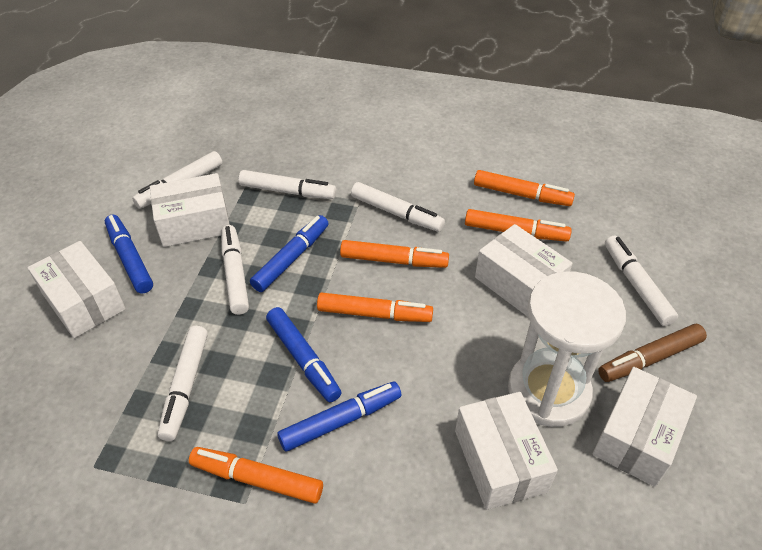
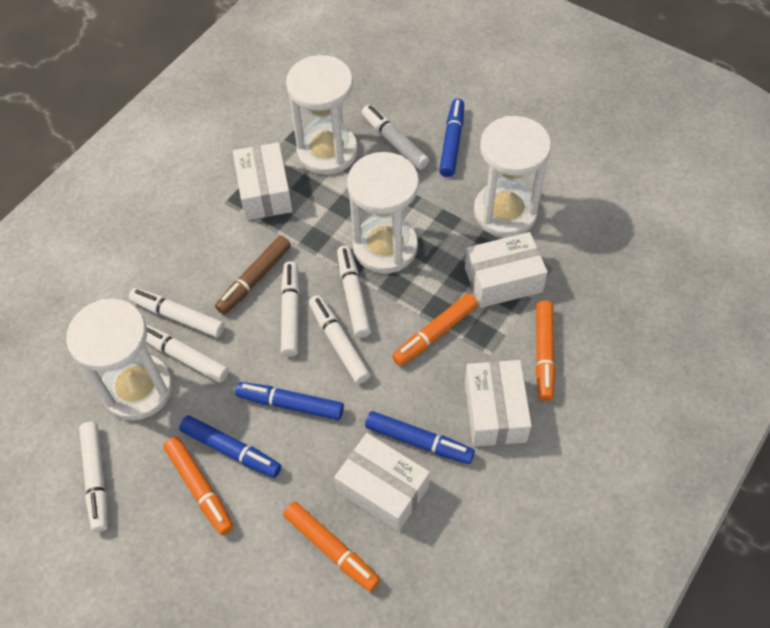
orange marker: [189,447,323,504] [317,292,433,322] [340,240,449,268] [465,209,572,242] [474,170,575,206] = 5 -> [163,437,234,535] [283,502,380,592] [392,293,478,366] [536,301,556,401] = 4
white box: [28,241,126,338] [150,173,230,247] [455,392,558,510] [475,224,573,317] [592,367,697,487] = 5 -> [233,142,293,220] [334,433,430,531] [465,232,548,308] [465,360,532,447] = 4
white hourglass: [508,271,626,427] = 1 -> [66,299,173,420] [286,55,358,175] [347,152,419,274] [474,116,551,237] = 4
white marker: [132,151,222,209] [158,326,208,441] [221,225,249,315] [239,170,336,199] [351,182,445,232] [605,236,678,326] = 6 -> [79,422,108,532] [129,288,225,337] [145,324,229,383] [281,261,300,357] [309,295,370,384] [337,246,371,338] [362,105,429,170] = 7

